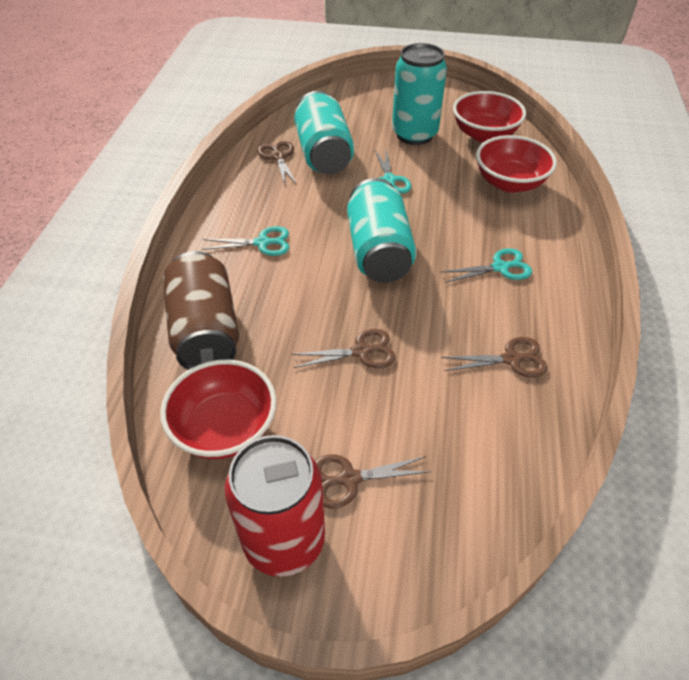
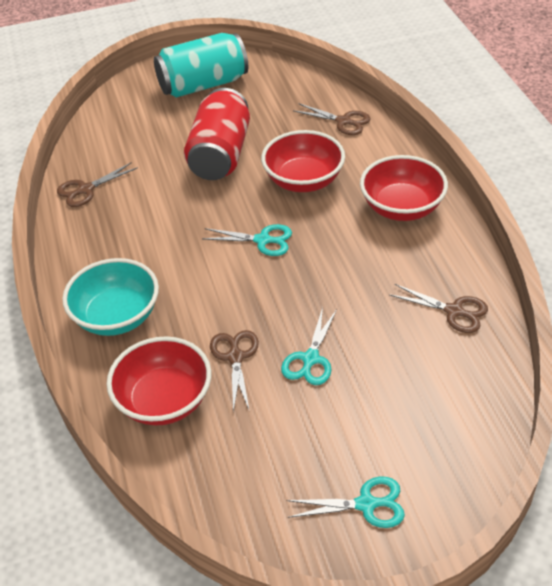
brown can: [163,251,239,370] = 1 -> none = 0
turquoise bowl: none = 0 -> [62,258,159,336] = 1
turquoise can: [294,91,354,174] [347,178,417,283] [392,43,447,145] = 3 -> [154,33,248,98] = 1

